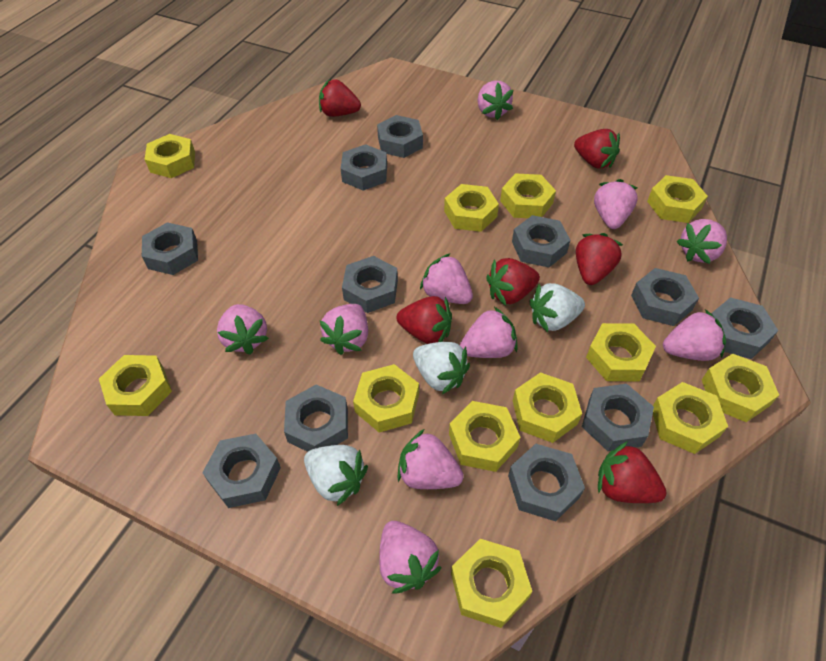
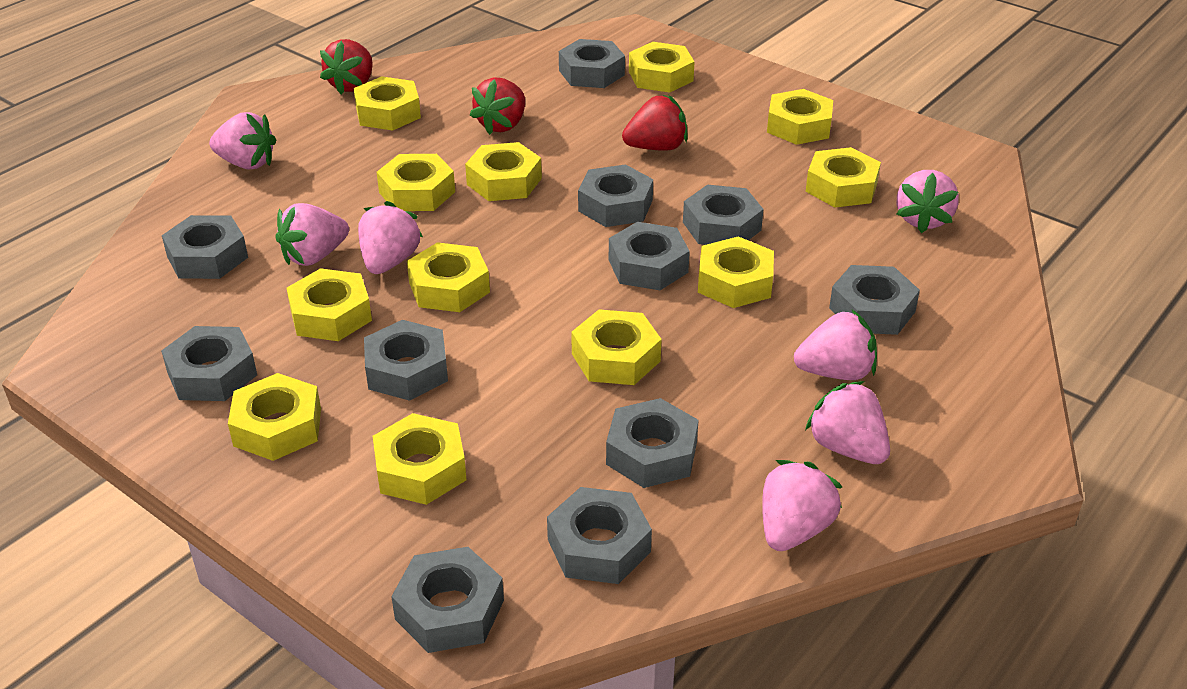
pink strawberry: [217,304,269,355] [319,304,368,355] [379,521,442,594] [397,429,464,489] [420,253,473,304] [460,307,518,358] [477,81,513,120] [594,179,638,229] [663,309,726,361] [676,219,727,264] = 10 -> [209,112,276,170] [276,203,349,266] [358,201,423,274] [762,460,842,551] [794,310,877,380] [805,381,890,464] [897,170,959,233] = 7
red strawberry: [319,79,361,117] [396,296,452,344] [486,258,540,306] [574,129,620,169] [576,233,623,285] [598,441,667,503] = 6 -> [320,39,373,95] [470,77,525,135] [622,95,688,151] = 3
white strawberry: [304,445,368,506] [413,342,470,394] [529,283,585,332] = 3 -> none = 0

